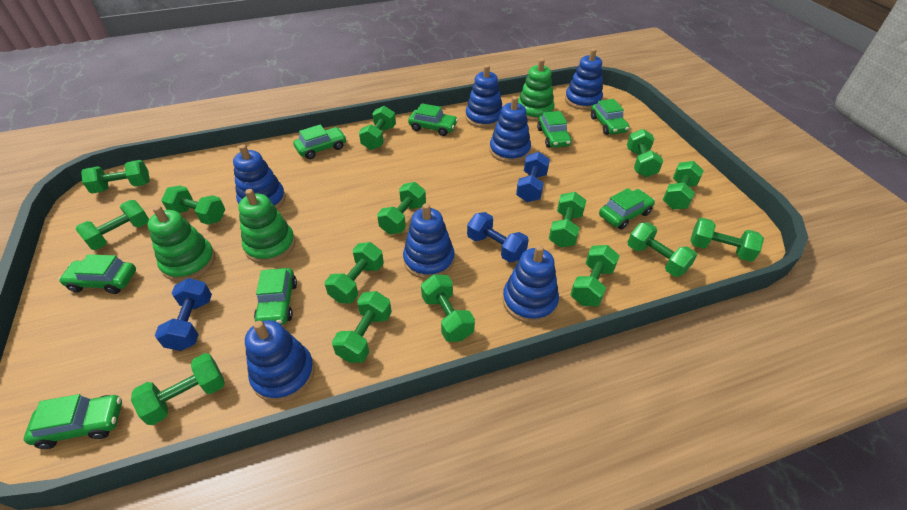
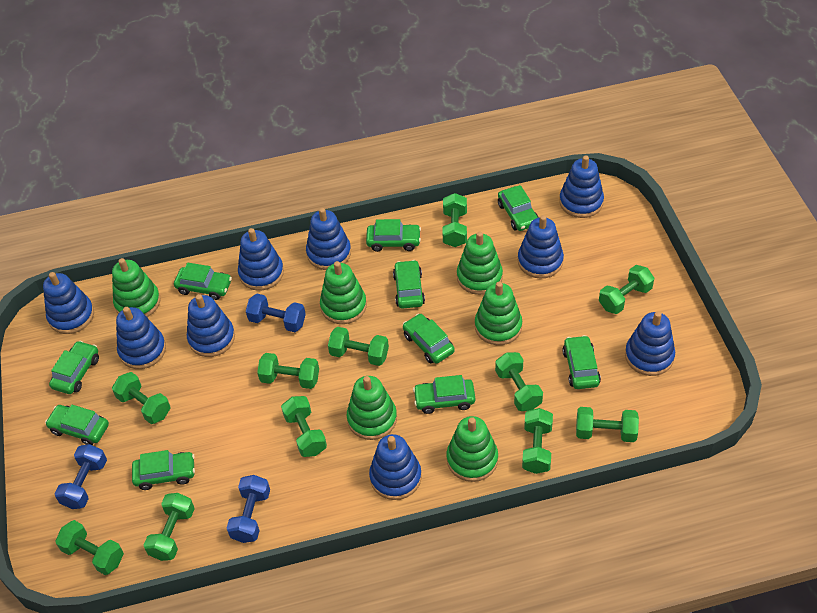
blue stacking toy: [233,144,286,210] [245,320,315,403] [403,203,455,279] [465,65,502,128] [490,96,531,163] [503,245,559,323] [565,48,603,110] = 7 -> [43,272,94,334] [116,307,166,369] [187,294,235,357] [238,228,284,291] [306,208,351,270] [369,434,422,500] [518,215,564,279] [559,155,604,218] [625,311,675,376] = 9
green car: [24,394,122,449] [59,254,136,294] [254,268,297,325] [293,124,346,159] [408,103,458,136] [537,111,572,148] [591,99,630,135] [599,188,655,229] = 8 -> [45,405,109,445] [49,341,99,394] [132,450,195,490] [174,263,232,300] [366,219,421,252] [393,260,425,309] [403,313,455,364] [413,375,475,414] [498,185,539,231] [562,335,601,389] = 10
green dumbbell: [75,200,149,250] [81,160,150,194] [131,353,225,425] [161,186,225,225] [325,242,384,303] [332,291,392,363] [359,106,396,150] [377,182,426,234] [421,274,475,342] [549,192,586,248] [570,245,619,306] [627,129,663,177] [627,222,697,277] [663,161,704,209] [690,218,764,262] = 15 -> [55,520,124,575] [112,372,170,424] [144,493,195,561] [257,353,319,389] [281,396,327,457] [328,327,389,366] [443,193,467,247] [495,352,543,411] [522,408,553,474] [576,407,639,442] [599,265,654,314] = 11
green stacking toy: [148,206,215,282] [238,189,296,264] [518,59,555,121] = 3 -> [112,258,160,317] [320,261,367,324] [347,376,397,440] [447,416,498,482] [457,232,503,295] [475,282,522,345] = 6

